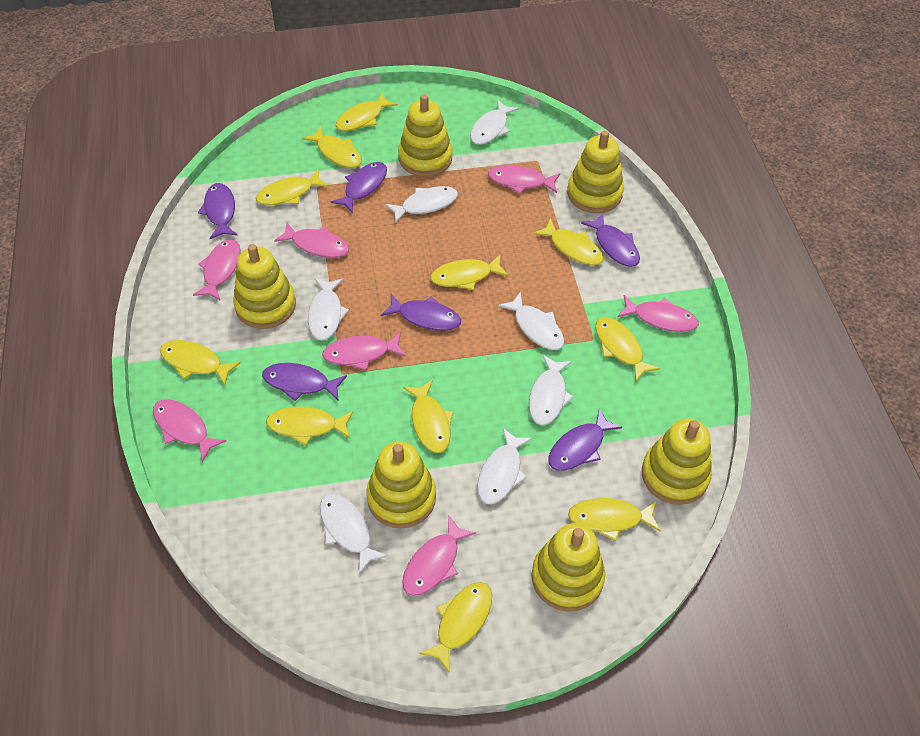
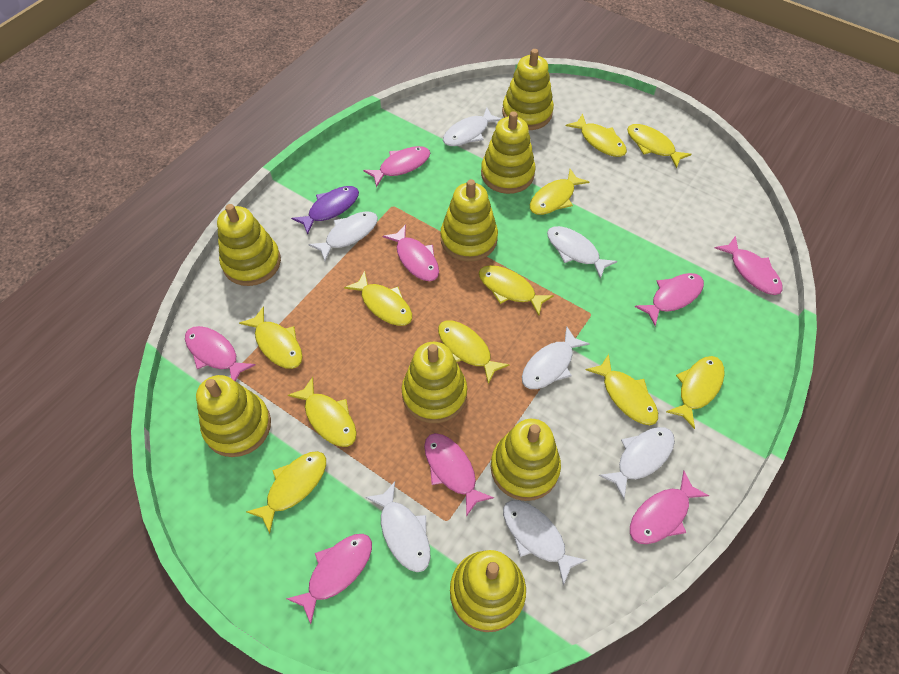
pink fish: [153,399,226,462] [193,239,241,301] [274,223,349,258] [322,332,406,370] [402,516,476,596] [488,165,560,194] [617,295,699,332] = 7 -> [185,326,255,382] [286,534,372,624] [363,146,430,187] [383,224,439,281] [424,433,494,517] [630,471,709,544] [635,273,704,326] [715,236,783,295] = 8
purple fish: [198,183,237,239] [262,363,347,401] [331,162,387,213] [381,294,461,331] [548,408,622,471] [581,213,640,267] = 6 -> [291,186,359,235] = 1
yellow stacking toy: [233,244,296,329] [367,441,436,528] [398,94,452,177] [531,523,605,612] [567,130,624,213] [642,419,712,505] = 6 -> [196,375,271,457] [217,204,281,286] [402,342,467,423] [441,179,498,262] [450,550,526,632] [481,111,535,194] [491,419,561,501] [502,49,554,130] = 8

